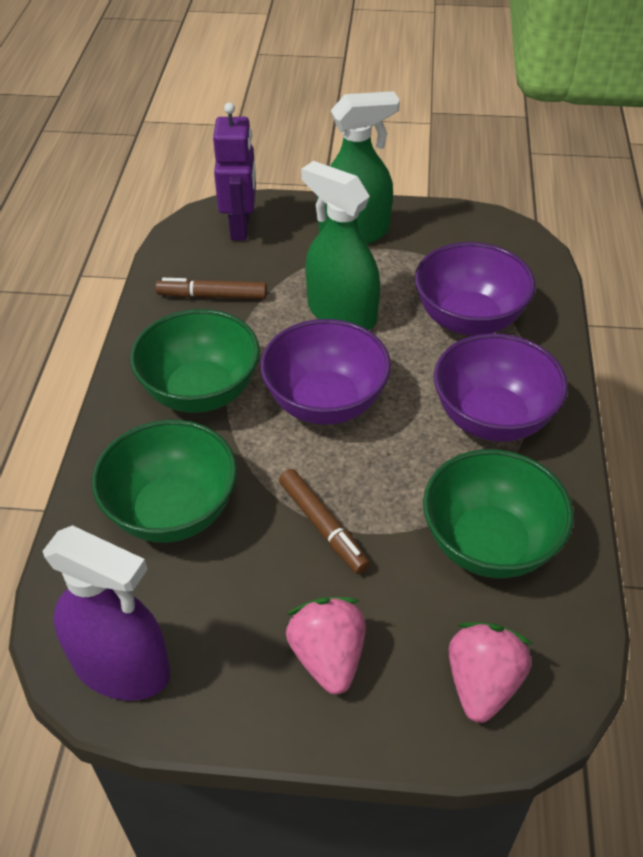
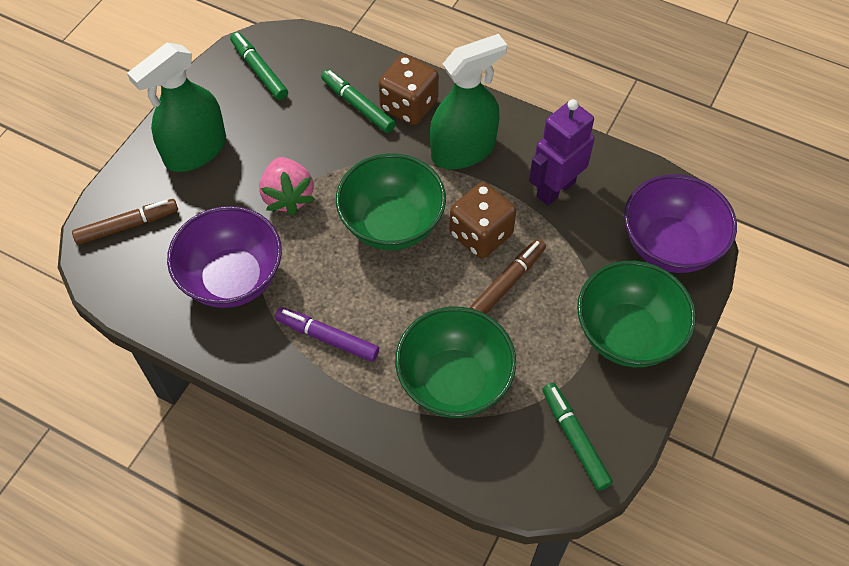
brown dice: none = 0 -> [379,55,439,125] [449,182,516,258] = 2
green marker: none = 0 -> [230,32,288,100] [321,69,396,133] [542,383,613,491] = 3
pink strawberry: [286,597,366,695] [449,622,532,723] = 2 -> [259,157,315,215] = 1
purple bowl: [260,319,391,425] [415,242,536,336] [434,333,568,442] = 3 -> [167,206,282,308] [624,174,737,273] = 2
purple marker: none = 0 -> [275,307,379,362] = 1
purple spray bottle: [43,525,170,701] = 1 -> none = 0

